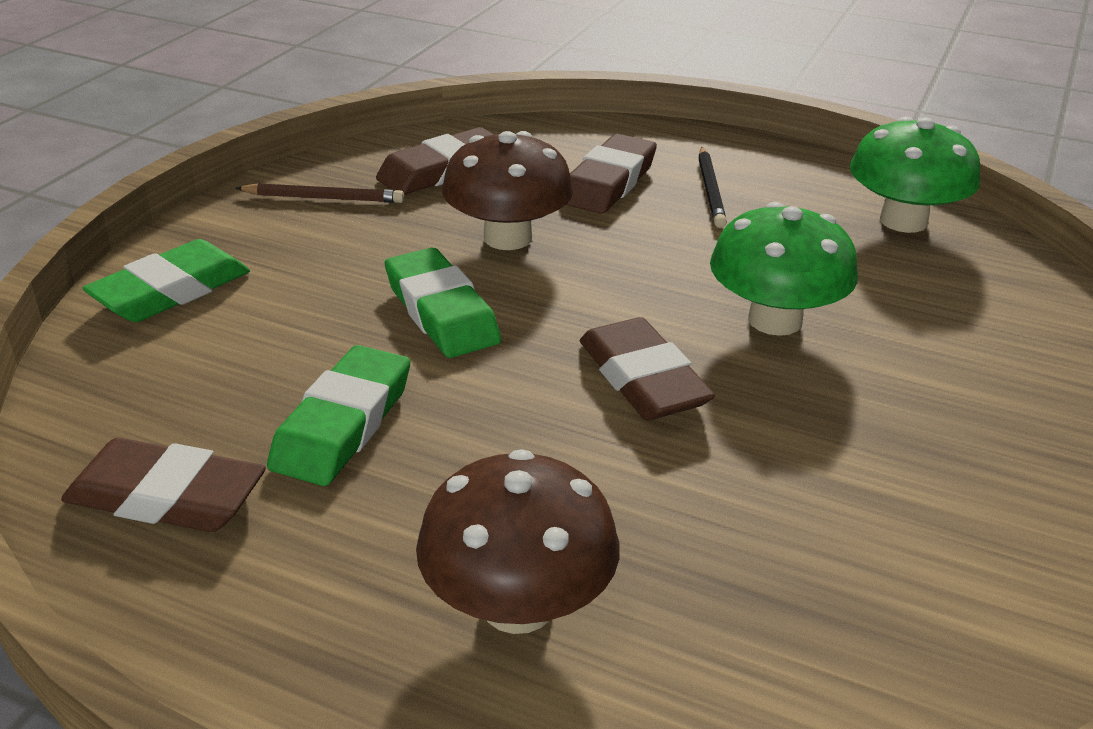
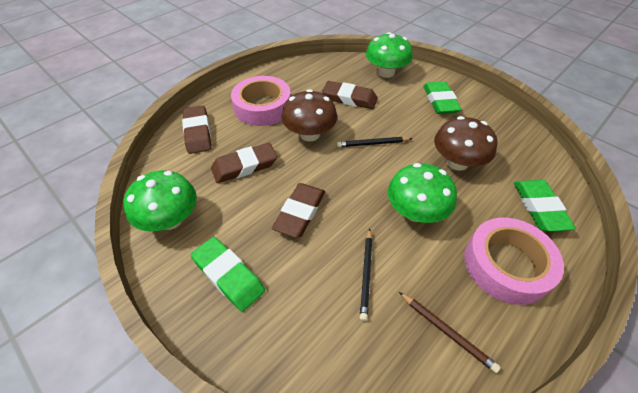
black pencil: [698,147,727,228] = 1 -> [337,137,413,147] [360,229,372,321] = 2
green mushroom: [710,202,858,336] [850,116,980,233] = 2 -> [123,170,197,232] [366,32,413,78] [388,163,457,223] = 3
pink tape: none = 0 -> [231,76,291,126] [464,218,564,305] = 2

